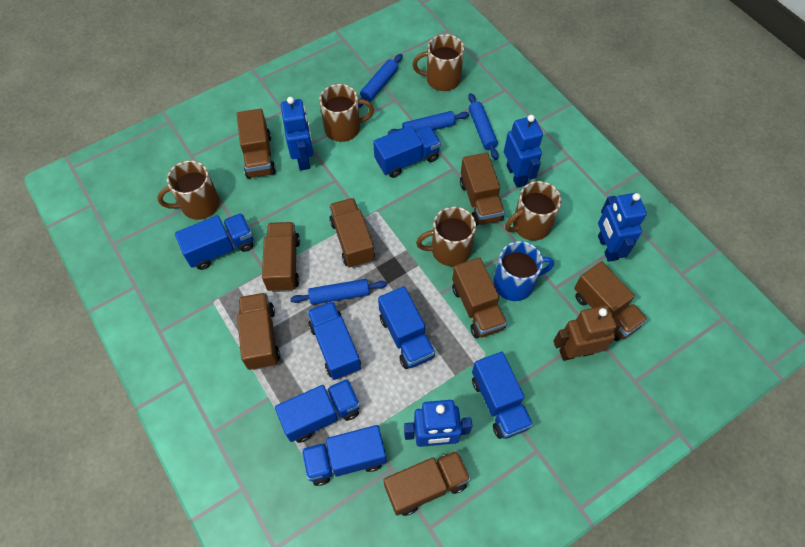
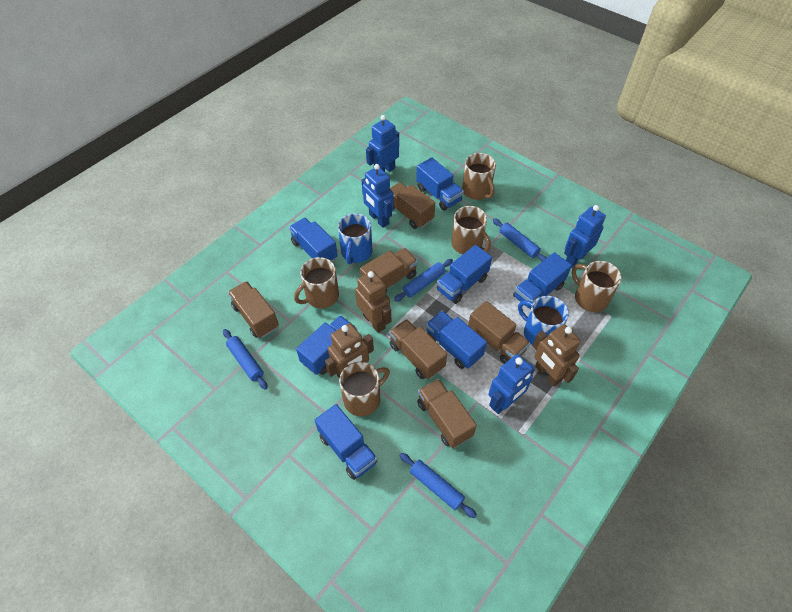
blue mug: [493,241,554,301] = 1 -> [338,213,373,264] [518,296,569,345] = 2
brown robot: [553,305,621,361] = 1 -> [325,323,374,378] [355,271,391,333] [533,325,581,386] = 3
brown truck: [237,108,276,179] [237,293,280,370] [262,222,300,292] [329,198,375,268] [383,450,471,516] [452,258,507,338] [460,153,505,226] [574,261,648,341] = 8 -> [228,281,279,338] [360,248,418,293] [389,319,447,379] [390,182,435,229] [417,379,477,448] [468,301,530,364] = 6

